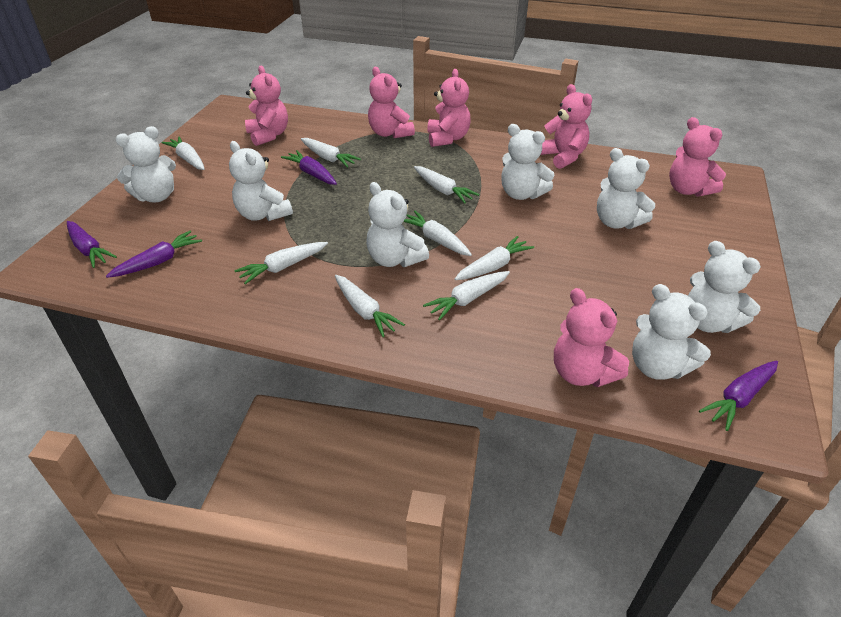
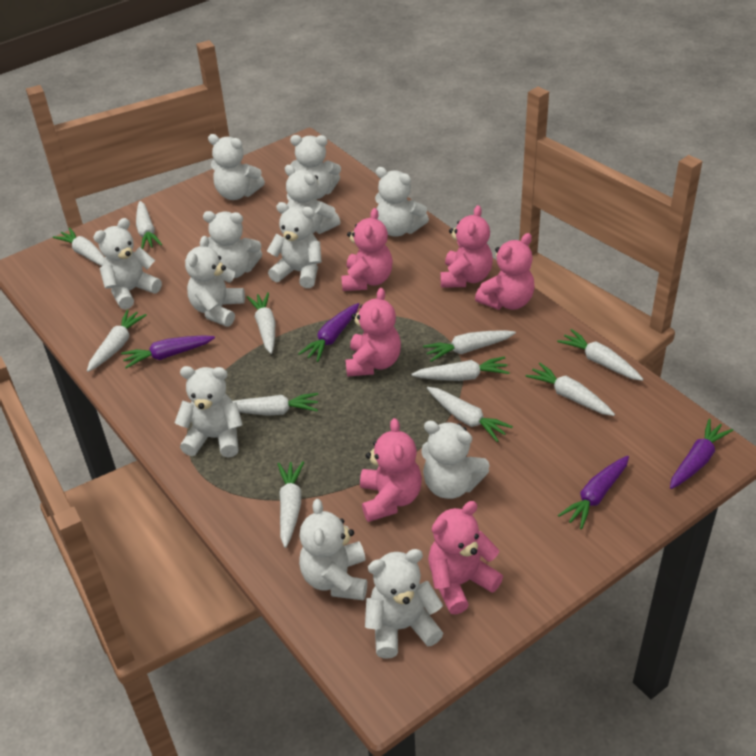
white carrot: [162,136,205,170] [234,242,328,284] [301,138,361,168] [335,275,405,337] [403,211,472,256] [414,166,479,203] [423,271,510,320] [455,236,534,280] = 8 -> [53,227,105,266] [87,310,147,372] [136,201,162,249] [232,393,318,416] [247,292,275,354] [278,461,304,548] [411,356,510,381] [423,330,516,362] [427,387,513,442] [525,363,615,416] [557,329,643,381] = 11
white teddy bear: [115,126,176,202] [229,141,293,221] [366,182,429,267] [501,124,555,200] [597,148,655,229] [632,284,711,380] [688,241,761,333] = 7 -> [93,218,162,310] [175,366,243,457] [185,236,245,327] [203,211,262,278] [208,134,265,200] [267,202,322,288] [285,165,340,234] [290,135,341,199] [299,499,367,601] [365,549,443,659] [375,167,429,236] [421,421,490,499] = 12

